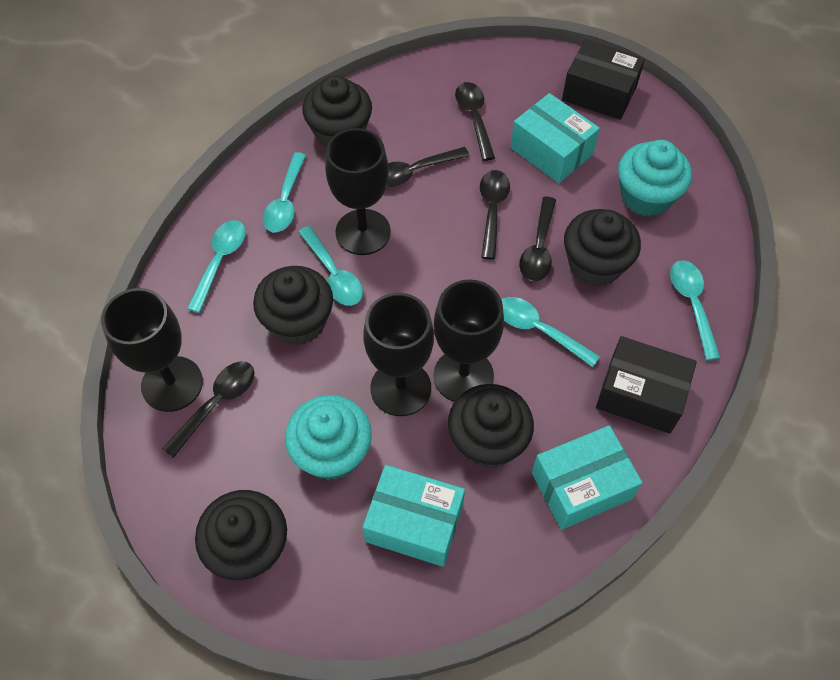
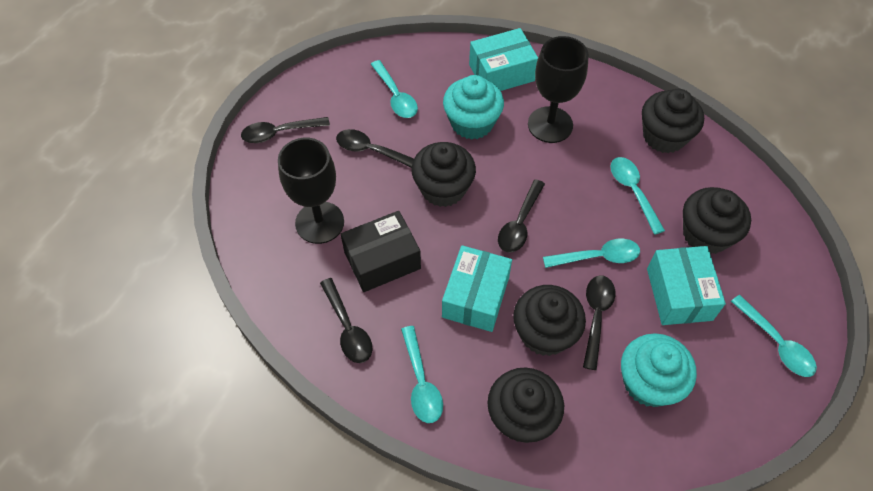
black box: [562,39,645,120] [596,336,697,434] = 2 -> [341,211,421,292] = 1
black goblet: [101,288,203,412] [325,128,391,255] [363,293,434,416] [433,279,504,402] = 4 -> [278,138,344,244] [528,36,589,143] = 2

